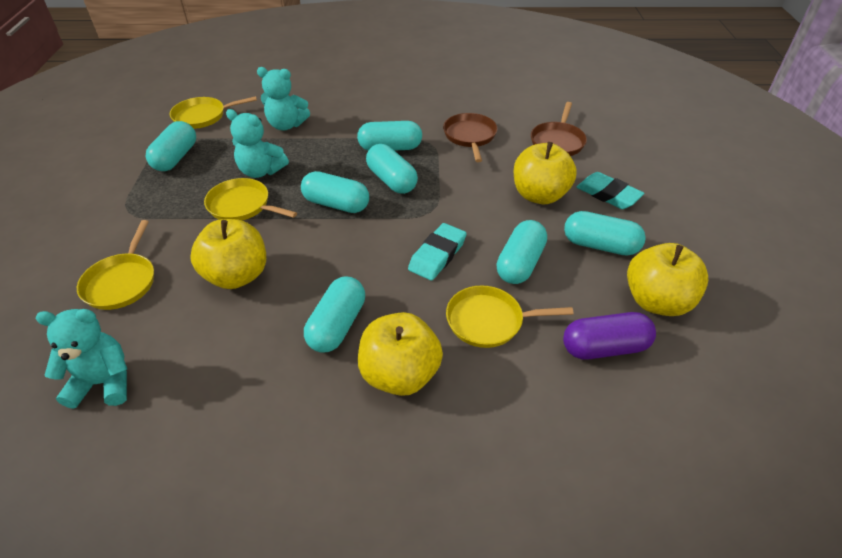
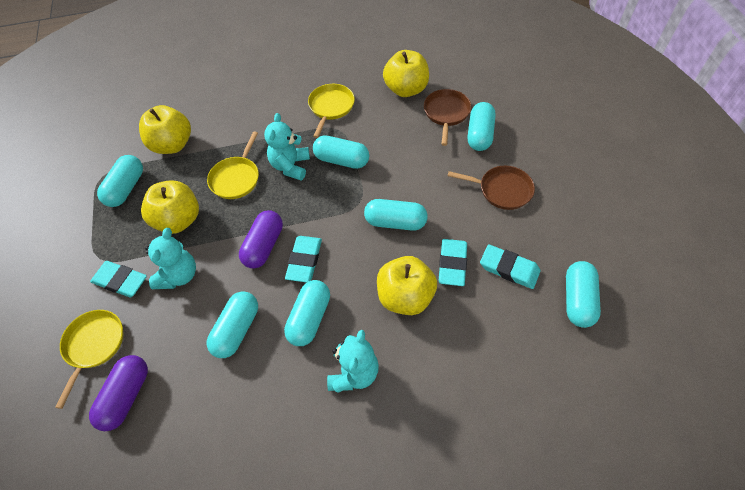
purple capsule: [563,312,656,360] = 1 -> [89,355,148,431] [239,210,283,269] = 2
turquoise eraser: [408,223,467,280] [576,172,644,209] = 2 -> [90,261,147,297] [285,236,322,283] [439,239,467,286] [480,244,541,289] = 4
yellow pan: [77,220,154,310] [170,96,257,129] [204,178,297,220] [446,285,574,348] = 4 -> [55,310,124,409] [207,131,259,199] [308,84,355,138] = 3

